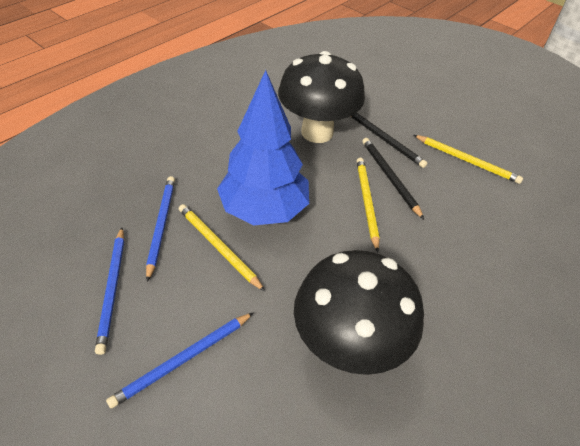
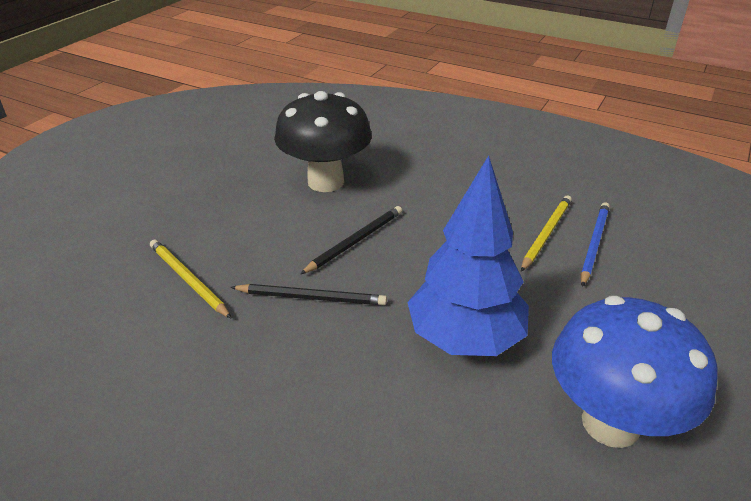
black mushroom: [278,51,365,143] [294,250,424,375] = 2 -> [274,91,372,192] = 1
blue mushroom: none = 0 -> [552,296,718,448] = 1
blue pencil: [95,228,124,355] [106,312,254,409] [146,176,175,282] = 3 -> [581,202,610,287] = 1
yellow pencil: [179,204,265,291] [357,158,379,252] [414,135,523,184] = 3 -> [150,240,232,319] [521,195,572,272] = 2

